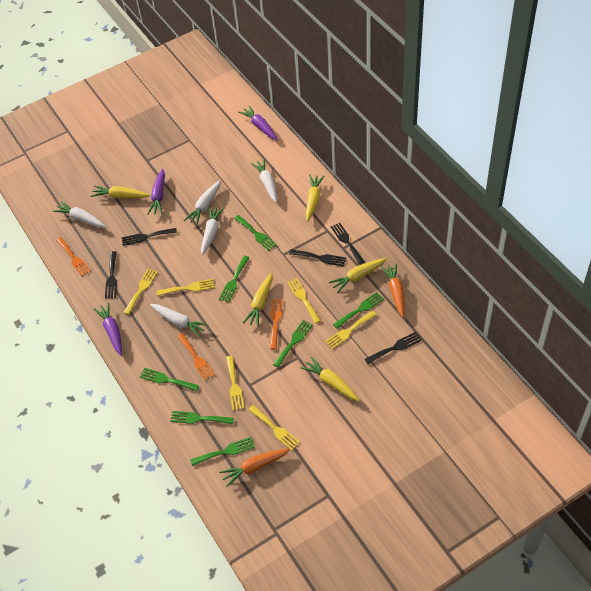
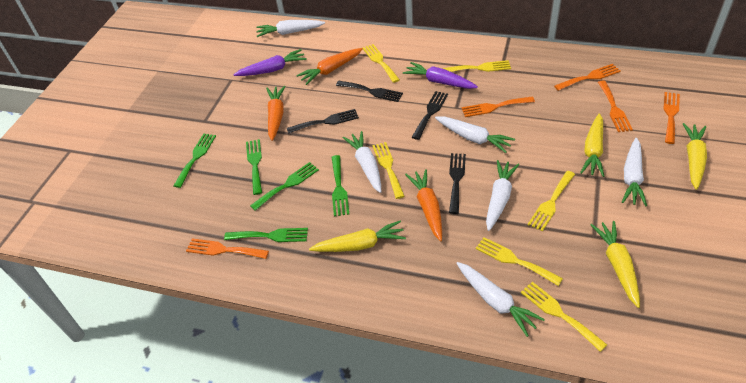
black fork: [105,251,117,298] [122,228,177,246] [289,249,346,267] [331,223,365,264] [365,332,422,364] = 5 -> [287,109,359,134] [336,81,403,102] [412,91,448,140] [449,153,466,214] = 4
green fork: [140,368,199,392] [170,411,234,424] [190,437,255,466] [219,256,250,302] [234,215,277,251] [273,320,313,368] [333,292,384,329] = 7 -> [173,134,216,188] [224,228,308,242] [246,139,262,195] [250,162,319,211] [332,155,349,216] = 5
orange carrot: [219,448,290,487] [381,263,405,318] = 2 -> [266,86,286,141] [296,48,363,85] [405,169,442,241] = 3
orange fork: [56,237,91,276] [177,333,215,380] [270,299,283,349] = 3 -> [186,238,269,259] [462,96,535,117] [554,64,621,91] [598,80,633,132] [663,92,680,144] = 5
purple carrot: [93,302,122,356] [147,169,165,214] [239,105,278,140] = 3 -> [233,49,307,76] [403,62,478,89] = 2
white carrot: [52,201,106,227] [150,304,208,337] [184,180,221,225] [201,206,224,255] [251,159,277,203] = 5 -> [256,20,325,37] [343,131,381,193] [435,116,515,153] [456,262,545,337] [486,160,519,231] [622,138,647,206] = 6
yellow carrot: [91,185,150,198] [243,273,273,327] [301,356,360,401] [306,175,324,222] [329,258,387,293] = 5 -> [309,221,406,252] [580,113,604,177] [591,221,640,308] [683,123,707,190] = 4

